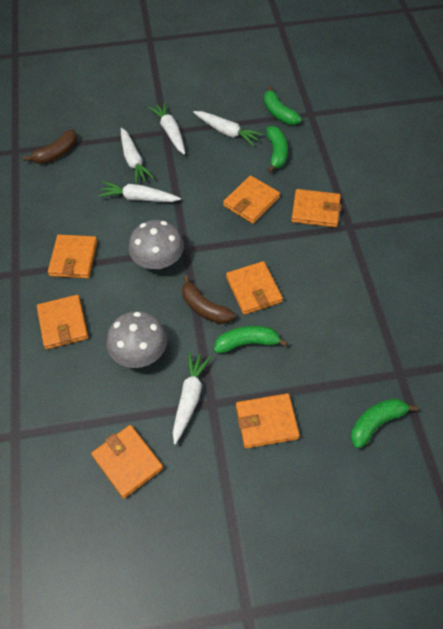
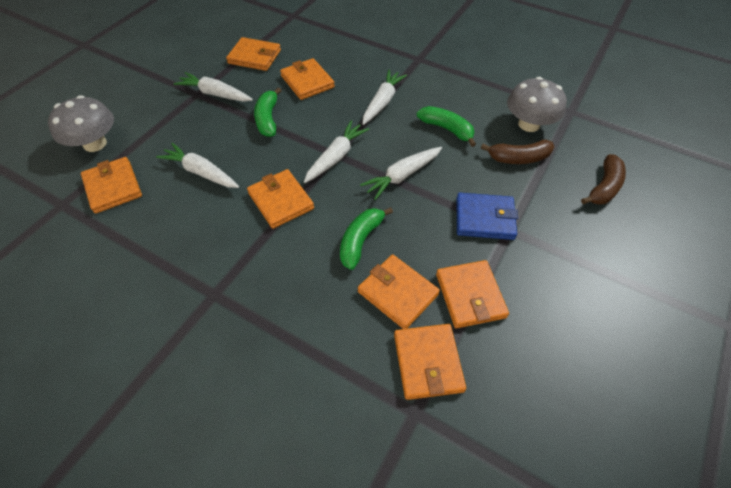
blue wallet: none = 0 -> [457,193,518,240] = 1
green banana: [214,326,288,353] [264,86,302,125] [266,126,288,173] [351,398,418,448] = 4 -> [254,87,282,137] [340,207,393,270] [417,106,476,147] = 3

